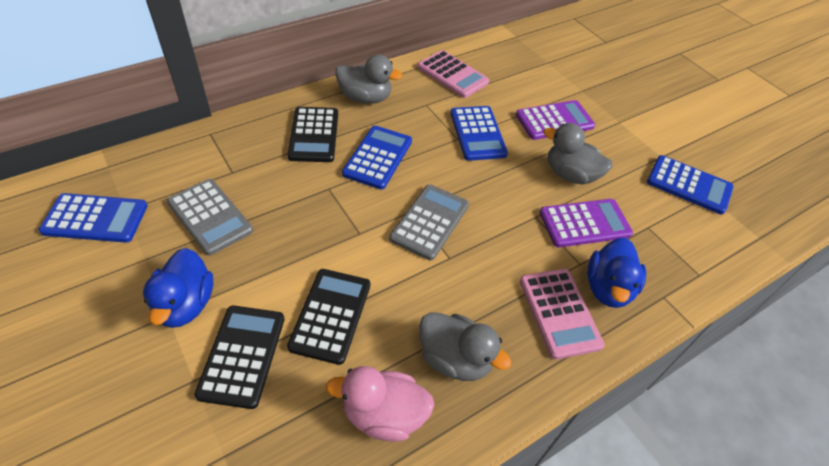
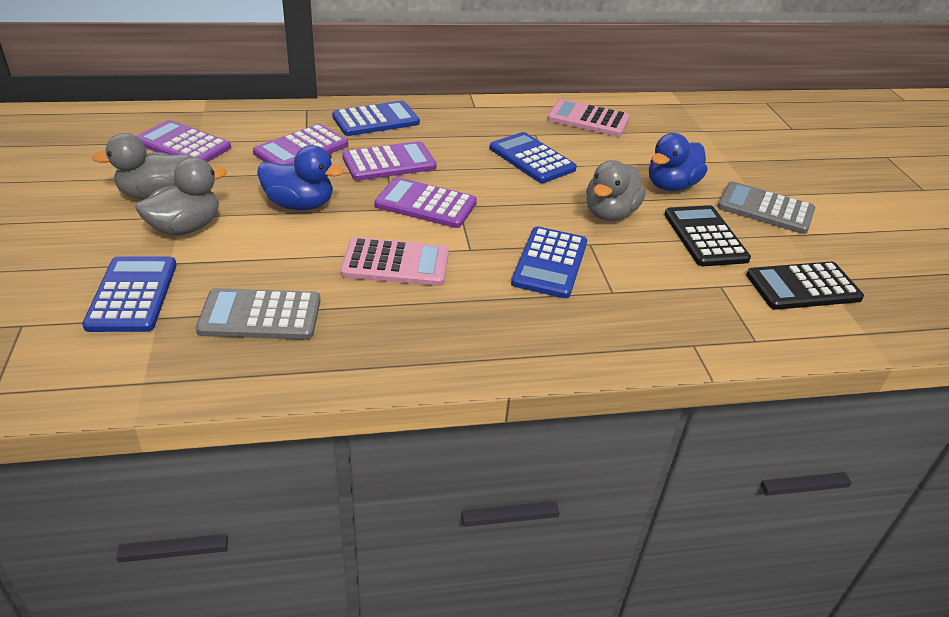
black calculator: [194,305,285,409] [287,269,370,365] [288,107,338,162] = 3 -> [664,205,751,266] [746,262,864,310] = 2
pink duck: [326,366,434,442] = 1 -> none = 0
purple calculator: [516,100,595,140] [539,199,633,247] = 2 -> [136,120,231,162] [253,124,348,164] [342,141,437,181] [374,177,477,228] = 4

